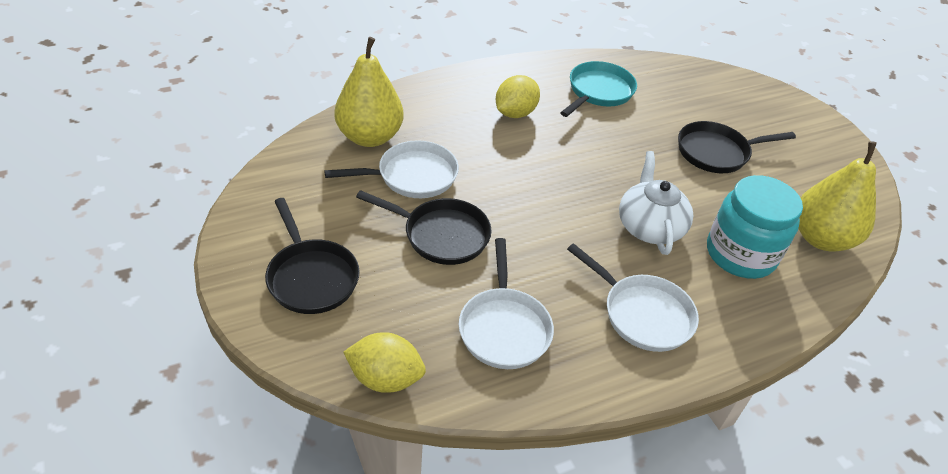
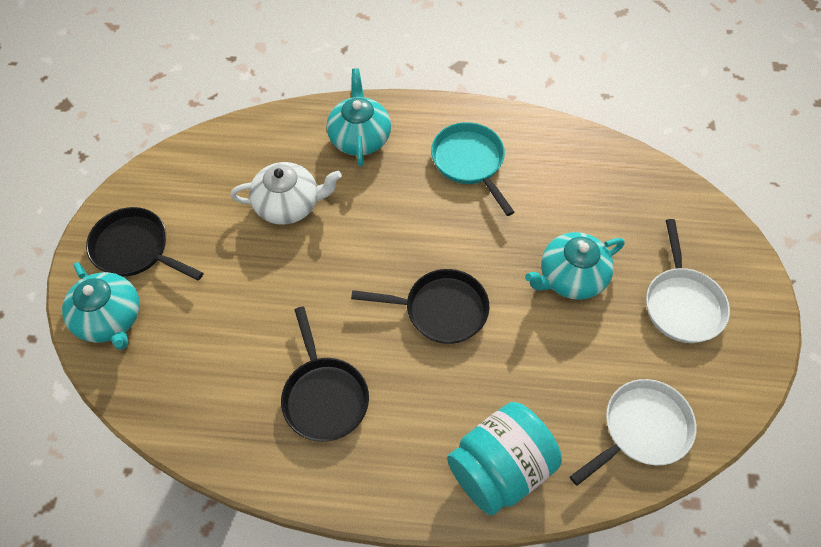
turquoise teapot: none = 0 -> [62,262,140,350] [327,68,391,166] [525,232,624,300] = 3
white pan: [324,140,459,198] [459,238,554,369] [567,243,699,352] = 3 -> [570,379,697,486] [646,219,730,343] = 2
yellow lemon: [343,332,426,393] [495,75,540,118] = 2 -> none = 0
yellow pear: [334,37,404,147] [798,141,877,252] = 2 -> none = 0

